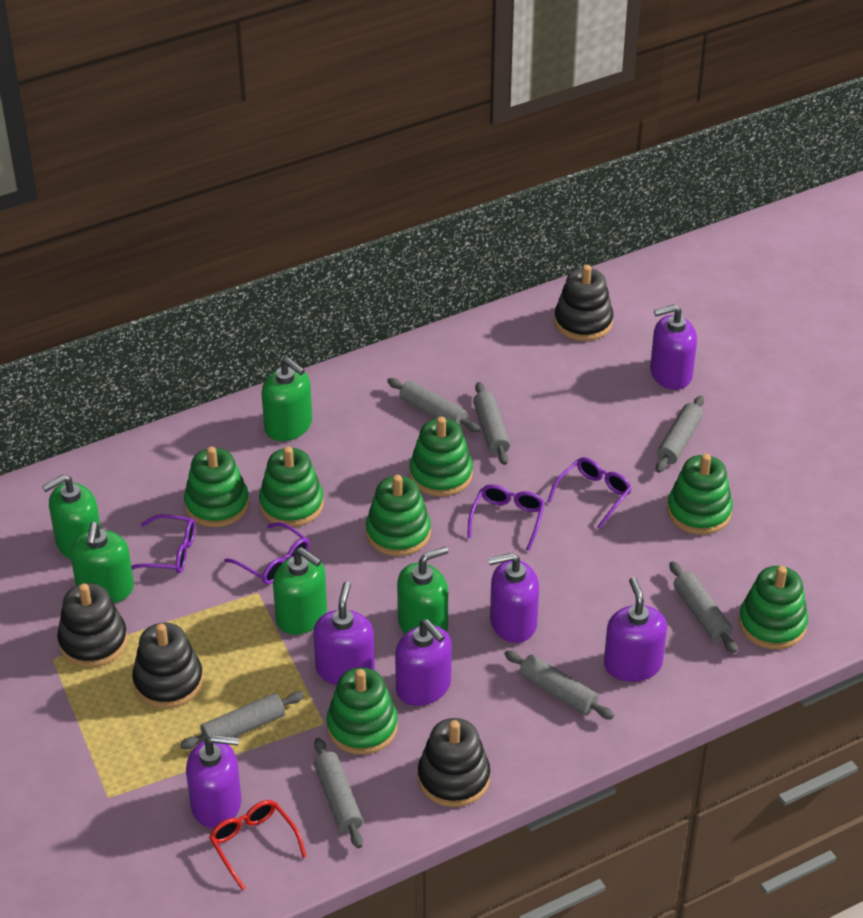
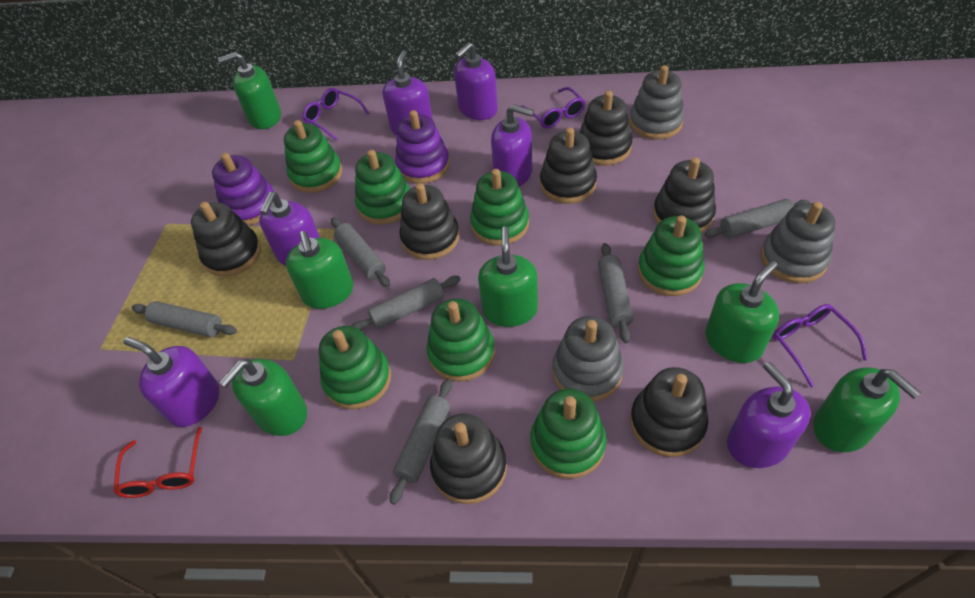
black stacking toy: [57,583,128,667] [132,623,203,708] [418,718,490,807] [554,265,613,341] = 4 -> [191,202,261,277] [399,183,460,260] [430,414,507,504] [540,128,597,204] [579,91,632,165] [630,367,708,457] [653,157,716,233] = 7
green soap dispenser: [42,474,101,559] [70,522,134,603] [261,357,312,441] [273,547,327,635] [397,546,448,634] = 5 -> [218,52,281,129] [219,359,307,436] [286,231,354,309] [478,226,538,327] [705,261,779,363] [813,367,921,452] = 6
grey rolling pin: [180,692,304,749] [314,738,363,848] [387,378,481,432] [473,382,510,465] [504,650,614,719] [656,396,704,473] [669,561,737,653] = 7 -> [132,301,237,337] [331,217,390,287] [352,276,461,331] [390,379,452,505] [598,243,633,343] [704,199,810,239] = 6
grey stacking toy: none = 0 -> [552,316,624,402] [629,65,684,139] [761,202,835,283] = 3
purple glasses: [131,514,195,573] [224,522,310,584] [467,484,545,551] [547,457,632,529] = 4 -> [302,88,369,141] [521,87,585,129] [773,304,868,387] = 3
purple stacking toy: none = 0 -> [212,153,274,225] [395,110,450,184] = 2

